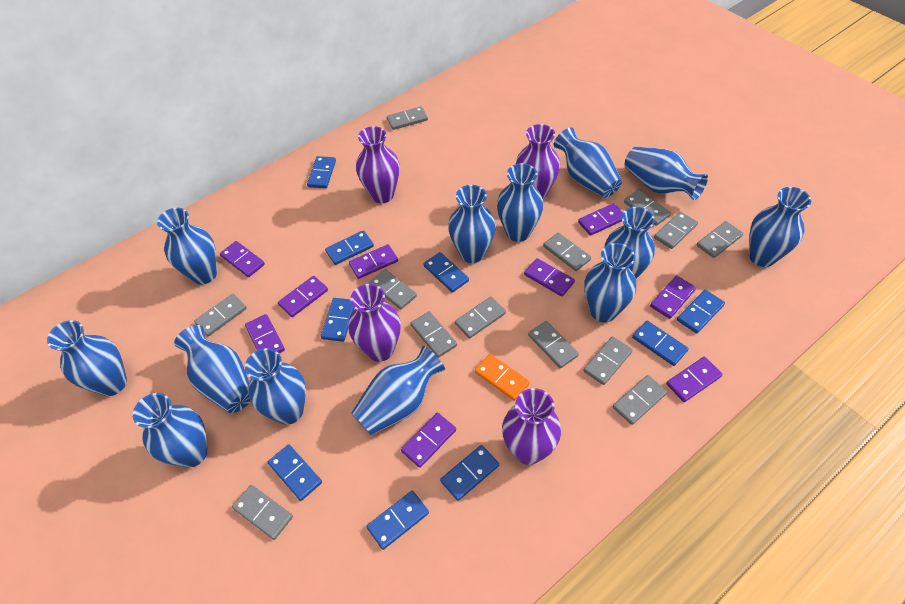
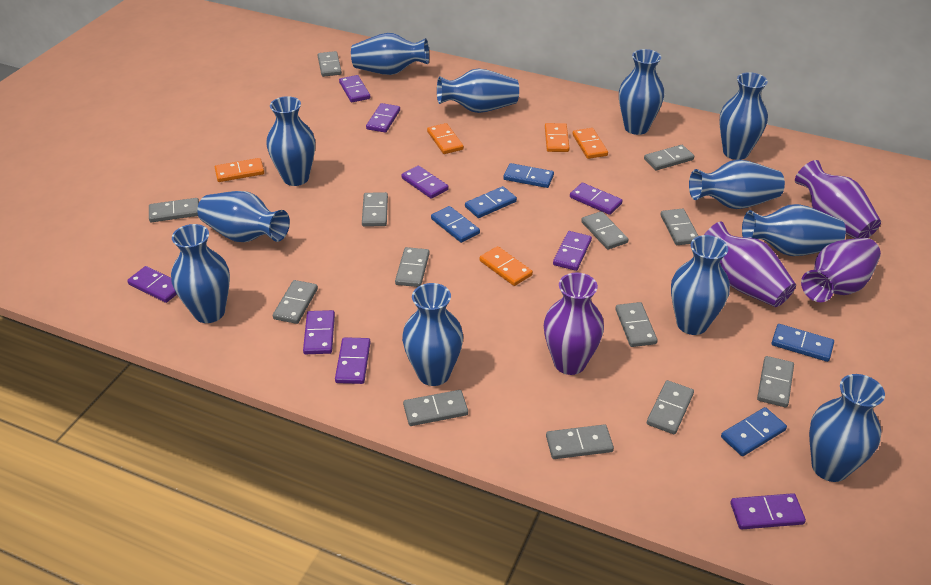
blue domino: [268,444,322,501] [307,156,336,188] [321,298,354,342] [325,230,374,265] [366,491,429,550] [423,252,469,292] [440,445,499,501] [632,321,688,366] [677,290,725,334] = 9 -> [431,206,480,243] [465,186,517,218] [504,163,554,188] [721,407,787,456] [772,324,834,362] = 5
blue vase: [47,320,127,396] [133,393,208,468] [157,208,217,284] [174,325,251,413] [245,348,306,425] [351,346,445,436] [448,185,496,263] [497,163,543,242] [554,127,622,198] [584,243,636,322] [605,207,655,279] [625,147,708,200] [749,187,811,267] = 13 -> [171,224,230,323] [197,191,290,242] [266,96,315,186] [351,33,429,75] [402,283,463,386] [437,68,519,113] [619,49,664,135] [671,235,730,335] [689,160,785,209] [720,72,768,160] [742,204,846,256] [809,374,885,482] = 12
orange domino: [475,354,530,401] = 1 -> [215,158,264,182] [427,123,464,154] [480,246,533,286] [545,123,569,152] [573,128,608,159] = 5

